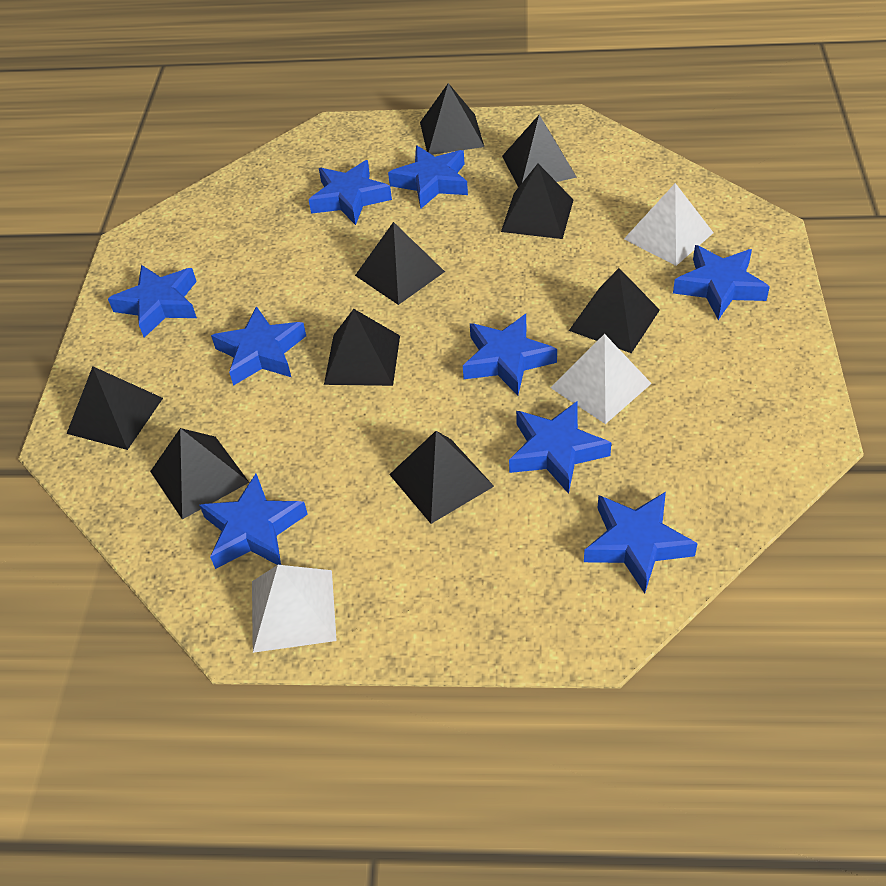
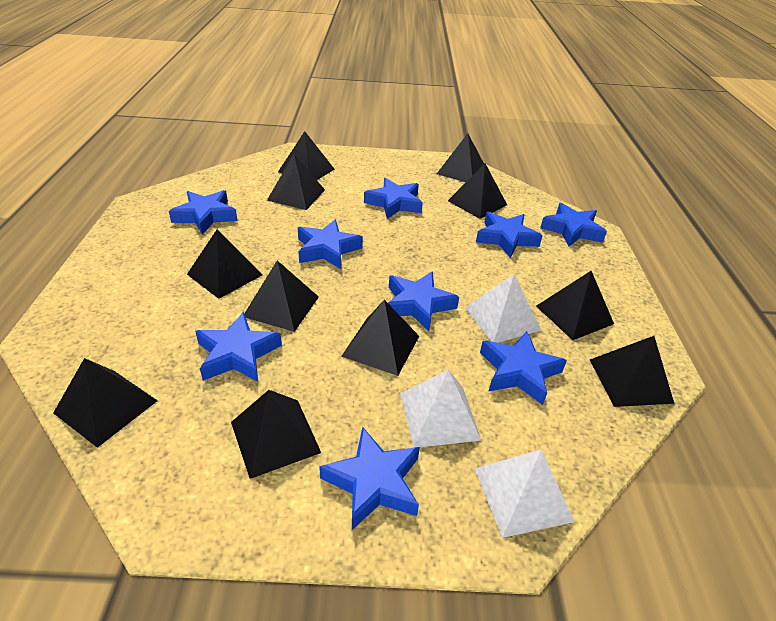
black pyramid: [66,366,163,450] [150,428,249,520] [324,309,400,386] [355,222,445,305] [389,431,494,524] [420,83,484,155] [501,164,574,239] [502,115,577,187] [569,268,660,353] = 9 -> [53,358,158,448] [187,229,263,299] [231,390,321,479] [244,261,319,332] [267,154,325,210] [278,131,335,180] [341,300,419,376] [437,133,484,182] [448,163,507,219] [536,271,614,340] [590,336,674,407] = 11

